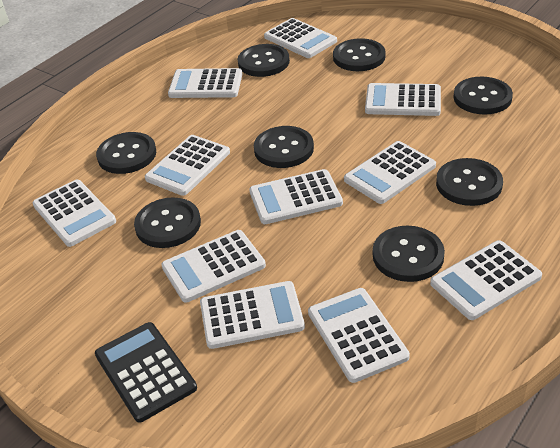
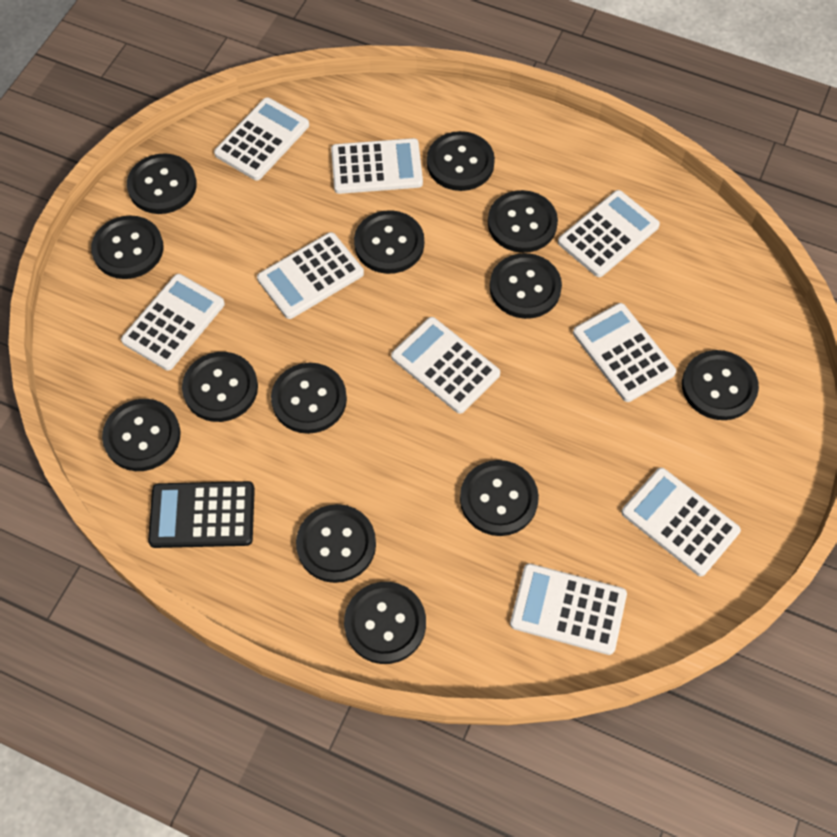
black button: [96,132,156,174] [134,197,201,248] [238,44,290,77] [254,126,314,168] [333,38,386,71] [373,226,445,282] [436,158,503,206] [453,77,513,115] = 8 -> [91,215,163,279] [102,399,181,471] [127,153,197,214] [182,352,258,422] [271,363,347,434] [296,504,376,583] [344,582,426,664] [354,210,424,274] [427,131,495,191] [460,460,539,536] [488,190,558,253] [490,253,562,319] [682,350,759,420] = 13
white calculator: [32,180,116,247] [145,135,230,196] [161,230,266,303] [168,68,242,98] [200,281,305,349] [249,169,343,224] [264,18,337,58] [308,288,410,383] [344,141,436,204] [365,83,441,116] [430,240,542,320] = 11 -> [121,274,225,371] [214,97,309,181] [257,232,364,319] [331,138,423,194] [391,317,500,414] [510,563,627,655] [558,190,660,277] [573,303,676,402] [621,468,741,576] = 9

